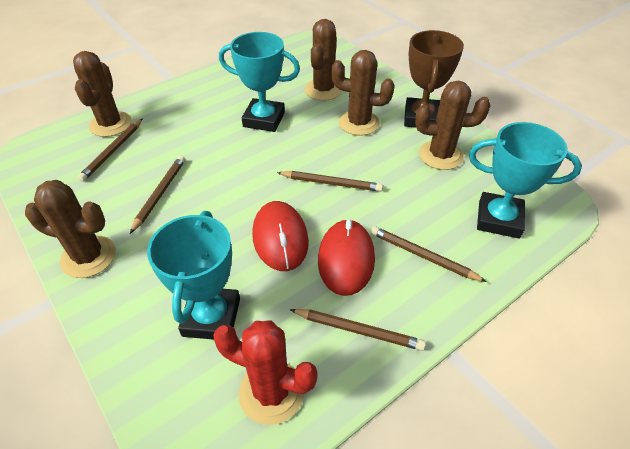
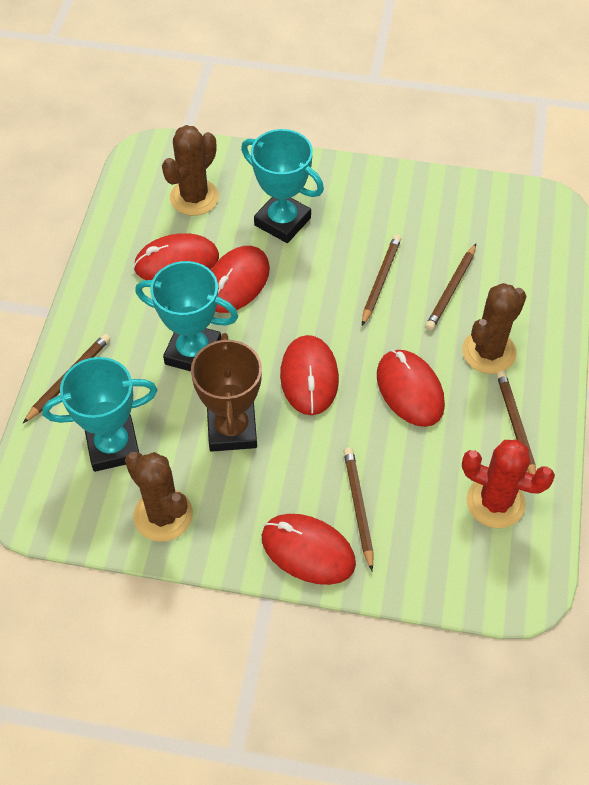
brown cactus: [25,180,116,278] [73,51,131,137] [304,19,342,101] [331,50,395,136] [415,81,491,170] = 5 -> [125,452,193,542] [162,125,219,216] [462,283,526,374] = 3
red mouse: [252,201,309,271] [318,219,375,296] = 2 -> [133,233,219,280] [211,246,270,313] [262,514,356,585] [280,335,339,415] [377,350,445,427] = 5

